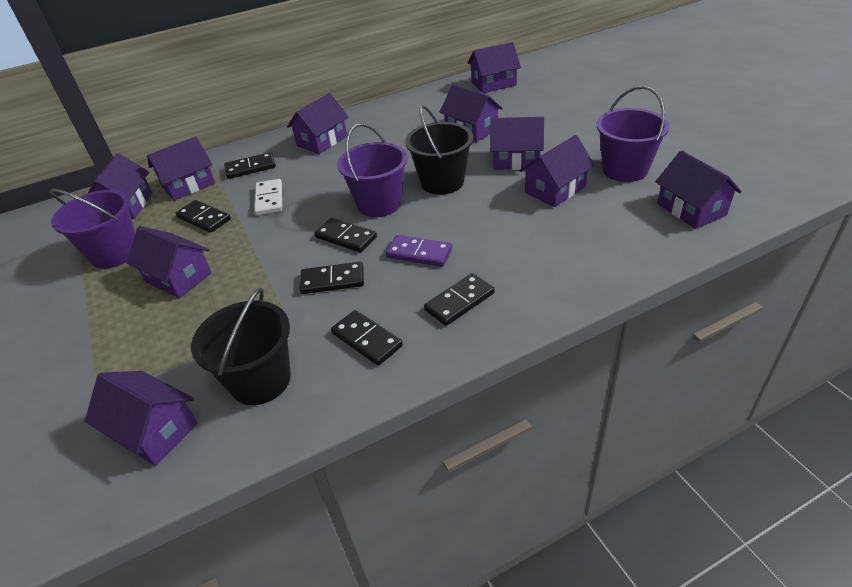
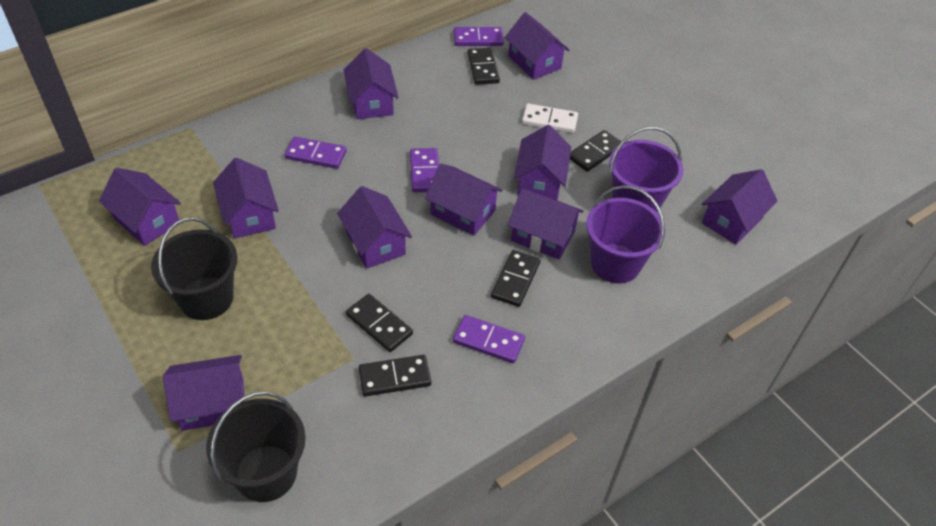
black domino: [176,200,231,233] [224,152,276,179] [300,262,364,294] [315,218,377,252] [331,310,403,366] [424,273,495,326] = 6 -> [346,294,413,352] [359,355,431,396] [468,48,500,85] [491,250,540,307] [570,130,621,172] = 5
purple bucket: [49,189,135,269] [337,123,408,217] [596,86,670,182] = 3 -> [586,185,665,283] [609,127,684,213] = 2
purple domino: [386,235,452,267] = 1 -> [285,137,347,169] [410,148,439,192] [453,315,525,363] [454,27,504,46] = 4

